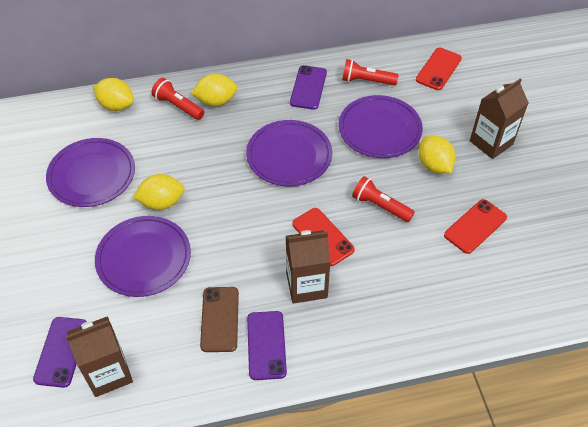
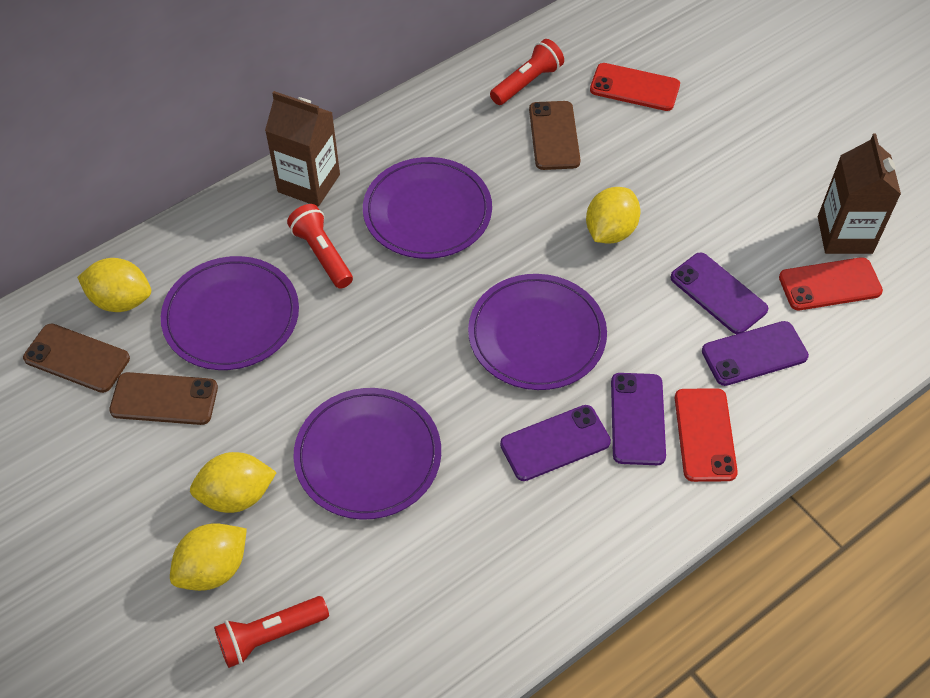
brown carton: [66,316,133,397] [286,230,331,303] [470,78,529,159] = 3 -> [265,91,340,207] [818,134,901,254] = 2
brown phone: [200,287,239,352] = 1 -> [23,323,130,393] [109,372,218,425] [529,101,580,170] = 3
purple phone: [33,317,87,388] [247,311,287,380] [290,65,327,110] = 3 -> [500,405,611,481] [611,373,666,465] [670,252,768,334] [702,321,809,386] = 4

